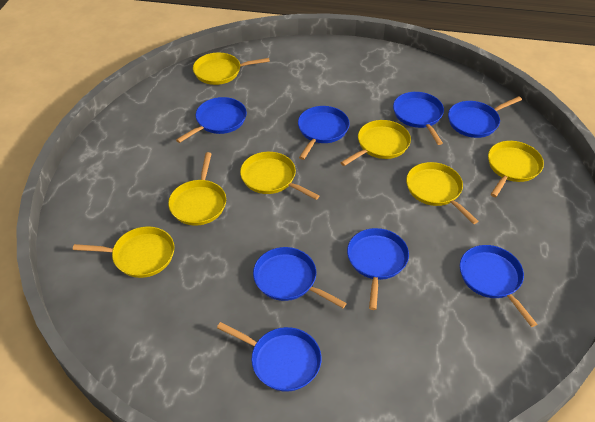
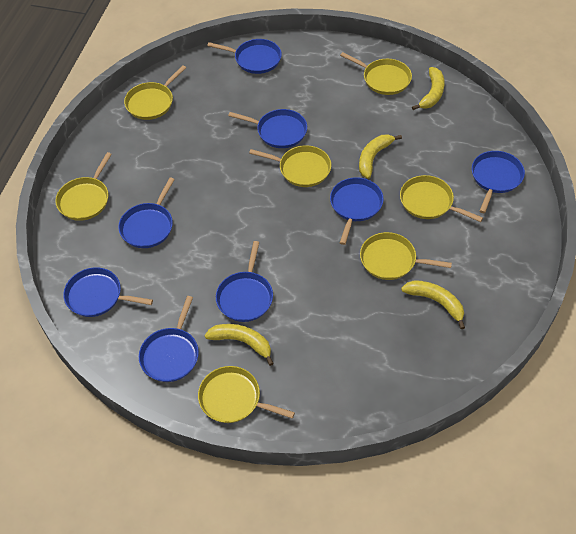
yellow banana: none = 0 -> [204,324,274,366] [359,134,402,179] [401,280,465,329] [412,67,445,110] = 4

